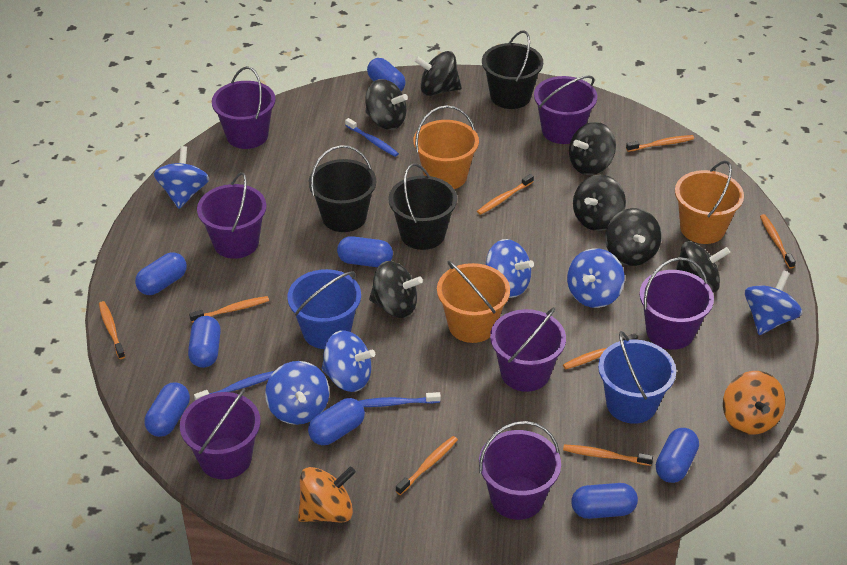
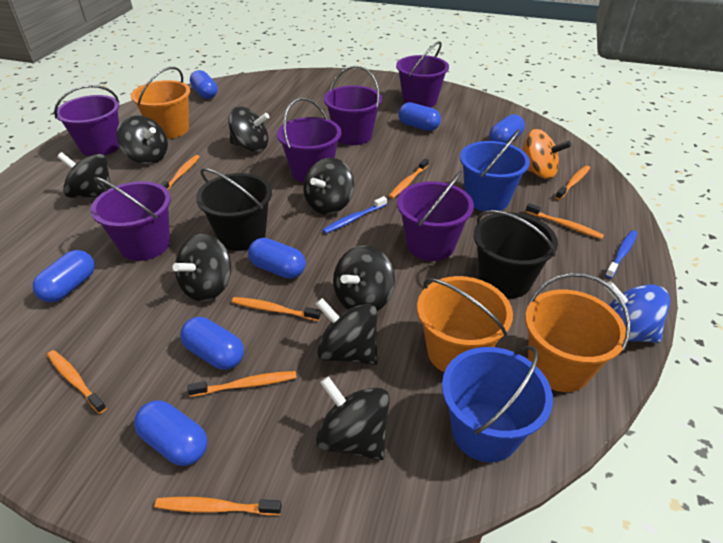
black bucket: [309,145,376,232] [388,163,457,250] [482,30,543,109] = 3 -> [196,168,272,251] [474,210,558,298] = 2
black spinning top: [365,79,408,130] [369,261,423,318] [414,51,462,96] [569,122,616,175] [573,175,626,231] [605,208,662,266] [676,241,730,293] = 7 -> [57,152,112,198] [116,115,168,164] [173,234,231,302] [228,106,269,152] [303,158,354,214] [316,298,378,365] [316,376,390,460] [333,245,395,311] = 8
blue capsule: [135,252,187,295] [145,383,190,437] [188,316,221,368] [308,398,365,445] [337,236,393,267] [367,58,406,91] [571,483,638,519] [656,428,699,483] = 8 -> [33,250,95,302] [134,400,207,466] [180,317,244,370] [190,70,217,99] [248,238,306,279] [398,102,441,131] [489,114,525,143] = 7
blue spinning top: [154,146,209,209] [265,361,329,425] [321,330,375,392] [486,239,534,298] [567,248,625,308] [745,270,802,335] = 6 -> [604,281,670,343] = 1
blue toothbrush: [194,371,274,400] [345,118,399,157] [359,392,441,407] = 3 -> [323,196,387,234] [605,230,637,278] = 2
orange spinning top: [298,466,356,522] [723,371,786,435] = 2 -> [522,129,571,179] = 1
purple bucket: [180,389,260,479] [197,172,267,259] [212,66,276,149] [479,421,561,520] [490,307,566,392] [534,75,597,144] [639,257,714,350] = 7 -> [54,85,120,156] [90,177,171,261] [277,98,341,182] [324,66,382,145] [396,41,449,108] [397,171,474,261] = 6

